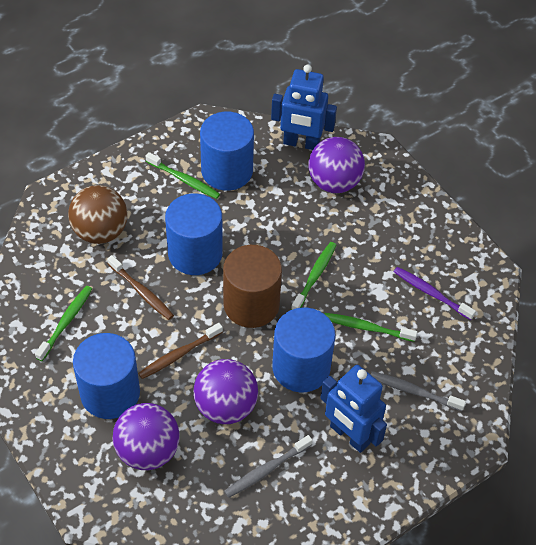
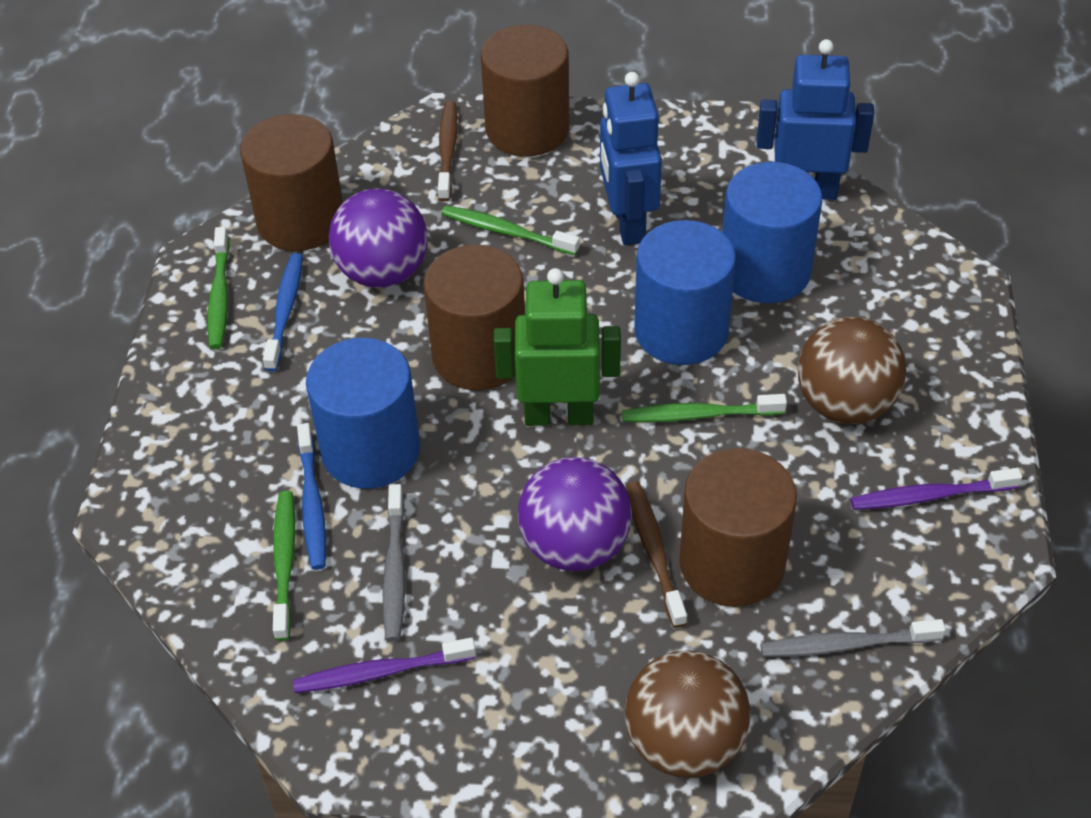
blue cylinder: [73,333,140,419] [165,194,223,275] [200,112,254,191] [272,308,336,392] = 4 -> [306,338,420,489] [634,220,736,365] [722,162,823,303] = 3
blue toothbrush: none = 0 -> [263,253,303,372] [297,423,326,570] = 2
brown ball: [68,185,128,244] = 1 -> [625,650,750,778] [798,317,907,424] = 2
brown cylinder: [223,245,282,328] = 1 -> [240,114,343,251] [423,245,525,391] [481,25,570,156] [679,448,797,607] = 4
green robot: none = 0 -> [494,268,621,426] = 1
purple ball: [113,403,180,470] [193,359,258,424] [308,137,365,193] = 3 -> [329,189,428,288] [518,457,632,571] = 2
purple toothbrush: [394,267,476,320] = 1 -> [293,637,476,693] [850,468,1022,510] = 2

